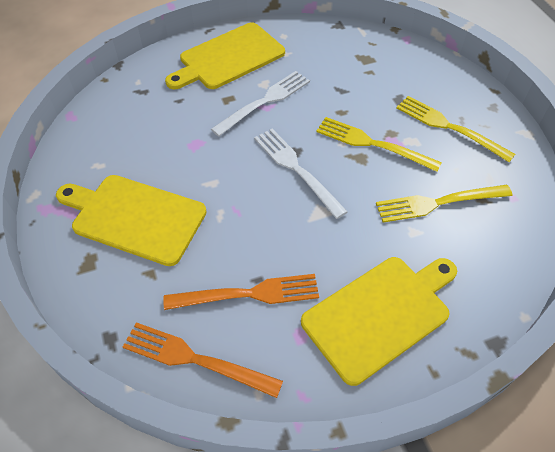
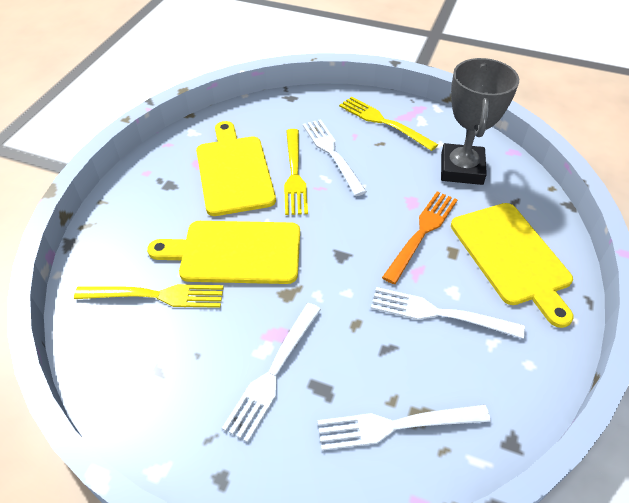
grey trophy: none = 0 -> [441,58,519,185] = 1
orange fork: [123,322,283,398] [163,274,319,310] = 2 -> [382,191,457,284] = 1
white fork: [211,71,310,136] [254,129,348,219] = 2 -> [222,303,321,443] [303,119,367,196] [317,404,491,451] [371,287,525,339] = 4

